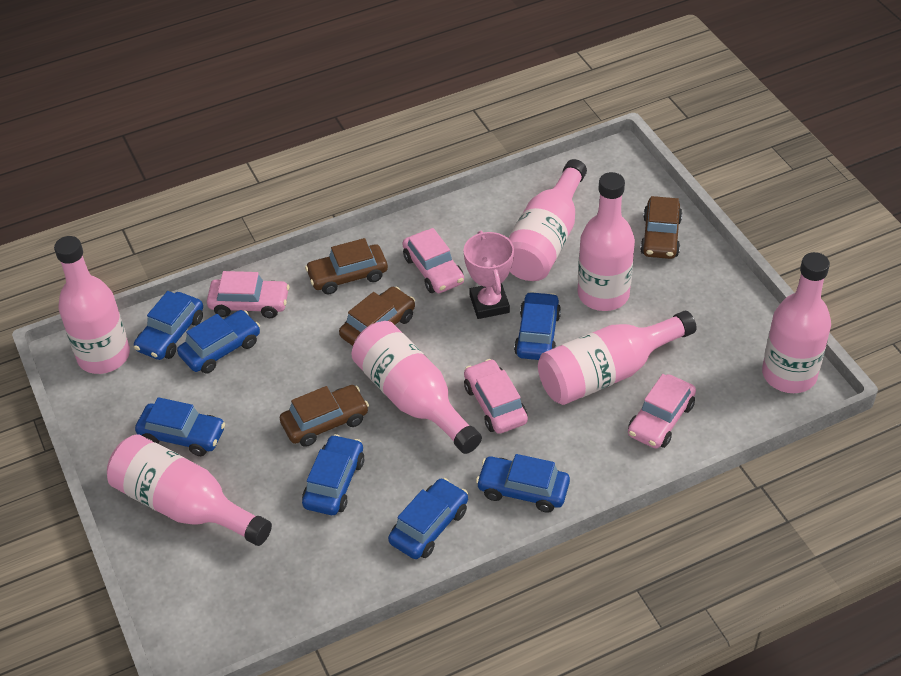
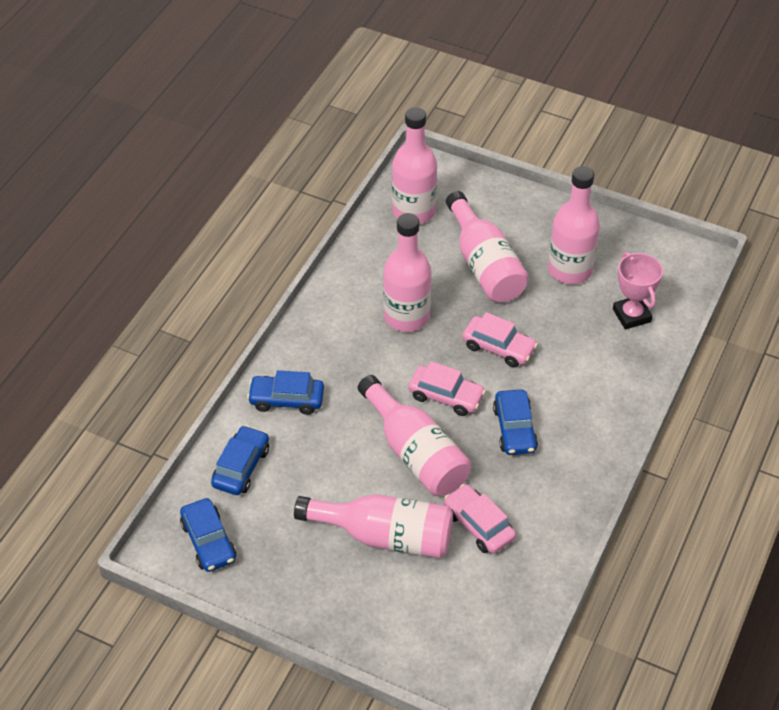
blue car: [134,291,203,360] [135,397,225,456] [177,310,260,374] [302,434,364,515] [388,478,468,559] [476,454,570,513] [514,291,561,360] = 7 -> [180,498,236,572] [211,425,269,495] [247,370,324,415] [493,389,538,455] = 4
brown car: [280,385,369,447] [305,238,388,294] [339,286,415,346] [640,196,682,259] = 4 -> none = 0
pink bottle: [54,236,130,374] [107,434,272,546] [351,321,482,454] [508,159,587,281] [538,311,697,405] [577,172,635,311] [762,252,831,393] = 7 -> [294,494,453,558] [358,375,471,496] [383,213,431,332] [392,107,437,224] [446,191,529,302] [548,166,600,284] = 6
pink car: [207,271,290,318] [403,228,464,293] [464,359,528,434] [628,374,696,449] = 4 -> [408,361,486,416] [444,484,516,554] [462,312,538,367] = 3

